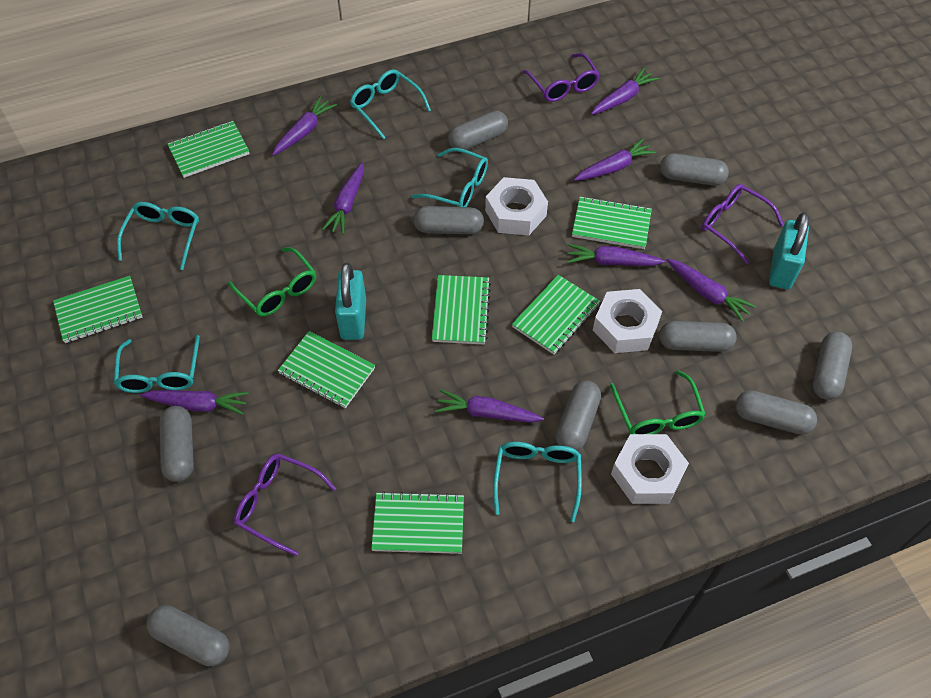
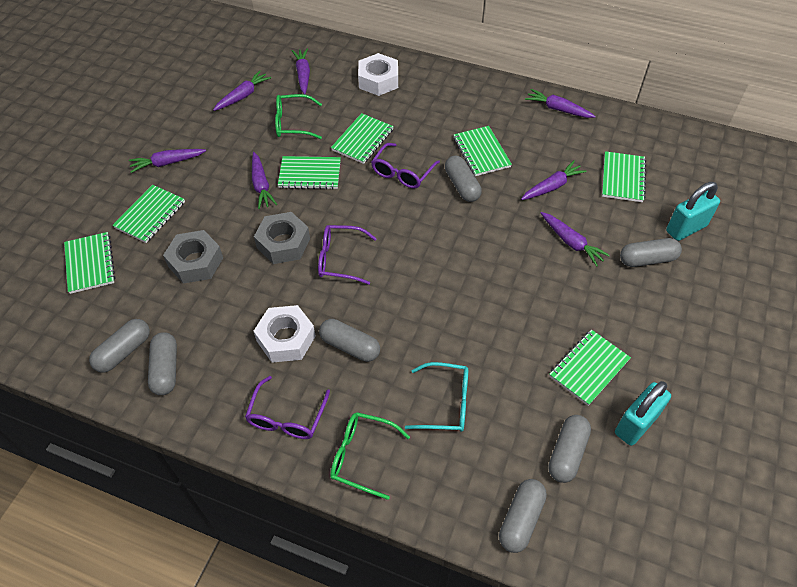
grey capsule: [146,605,230,666] [160,406,194,482] [413,206,484,234] [448,110,508,150] [555,380,601,451] [659,321,737,352] [660,153,729,186] [735,390,817,435] [812,332,852,400] = 9 -> [89,319,150,373] [148,332,177,395] [319,319,380,362] [445,156,482,202] [499,479,547,553] [548,415,591,483] [620,238,682,267] = 7
grey nut: none = 0 -> [163,230,223,284] [254,212,310,264] = 2
purple carrot: [140,390,249,415] [272,96,337,156] [322,162,364,235] [435,389,544,423] [567,244,665,266] [574,138,656,181] [591,68,659,115] [667,259,756,322] = 8 -> [129,149,206,173] [213,71,271,111] [252,152,277,209] [292,48,310,95] [521,161,587,200] [525,89,596,118] [541,212,610,266] = 7
turquoise glasses: [114,335,200,393] [117,202,199,270] [350,69,431,140] [411,148,488,207] [493,442,582,522] = 5 -> [405,362,468,432] = 1
white nut: [485,177,548,235] [593,289,662,353] [611,434,689,504] = 3 -> [254,305,316,363] [358,53,398,96] = 2

